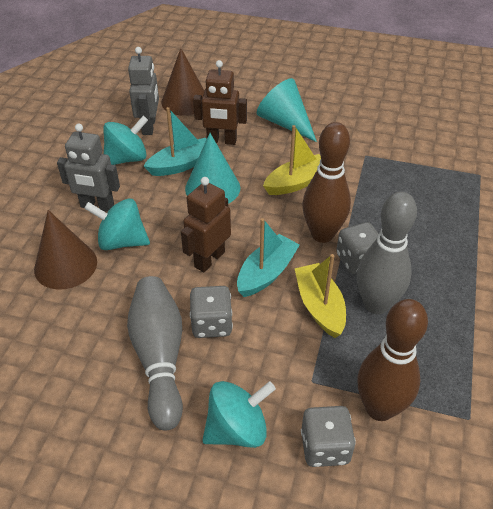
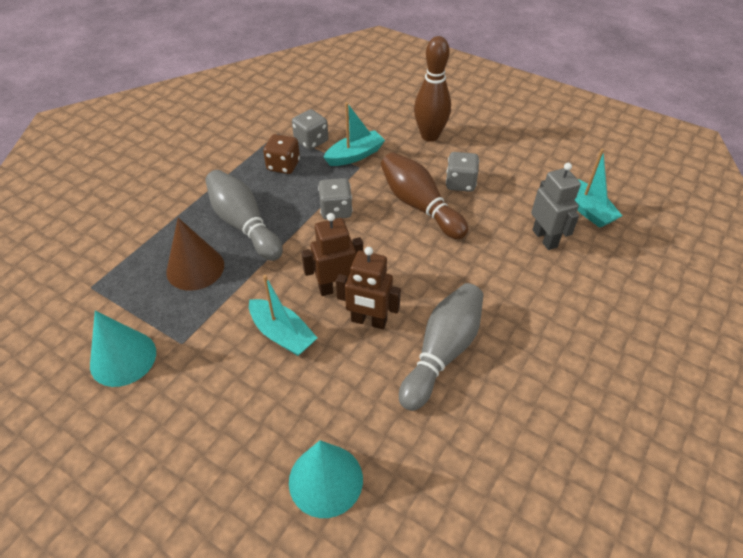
brown cone: [34,210,97,290] [161,48,204,116] = 2 -> [166,218,224,291] = 1
brown dice: none = 0 -> [263,134,300,174] = 1
grey robot: [57,124,120,212] [128,47,159,135] = 2 -> [531,163,581,250] = 1
turquoise boat: [144,107,207,176] [237,218,300,297] = 2 -> [249,275,317,356] [324,102,385,166] [574,149,622,228] = 3
turquoise spinning top: [84,198,150,250] [104,116,148,165] [202,381,276,448] = 3 -> none = 0
yellow boat: [263,125,321,195] [295,254,346,338] = 2 -> none = 0

